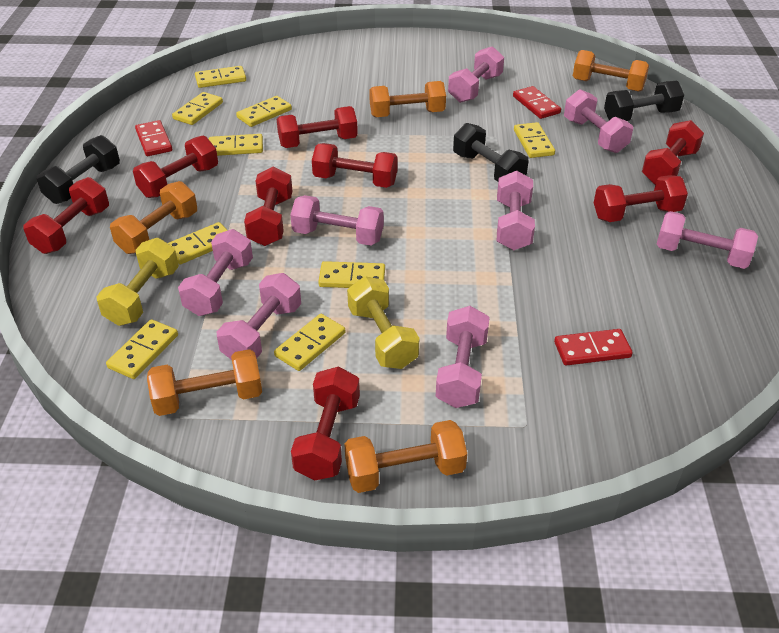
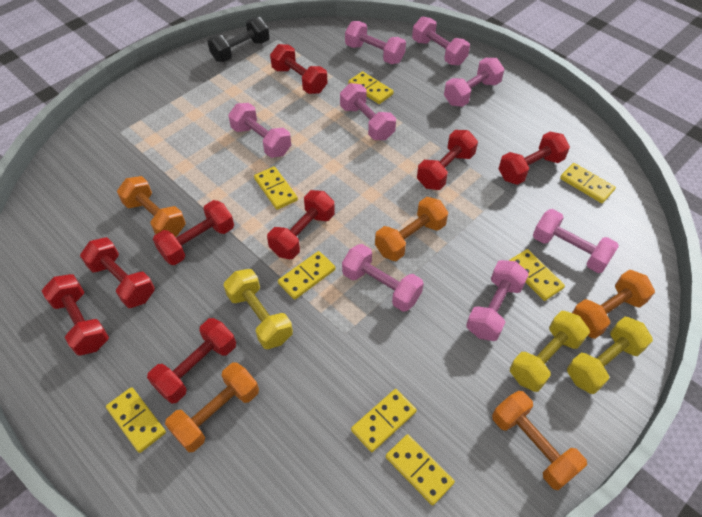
black dumbbell: [37,135,120,204] [453,123,529,181] [604,81,684,121] = 3 -> [207,17,270,62] = 1
red domino: [135,120,172,156] [513,86,561,119] [554,329,633,366] = 3 -> none = 0
yellow domino: [106,319,178,379] [168,222,228,264] [172,92,223,125] [195,66,246,88] [209,134,263,156] [236,96,292,127] [274,314,345,371] [318,261,385,288] [514,122,555,158] = 9 -> [106,387,166,453] [254,166,298,210] [278,251,336,300] [348,71,394,104] [351,389,417,452] [386,434,455,505] [509,249,565,301] [560,163,616,203] = 8
yellow dumbbell: [96,238,179,326] [347,276,419,369] = 2 -> [224,269,293,349] [510,311,590,392] [567,317,653,394] = 3

